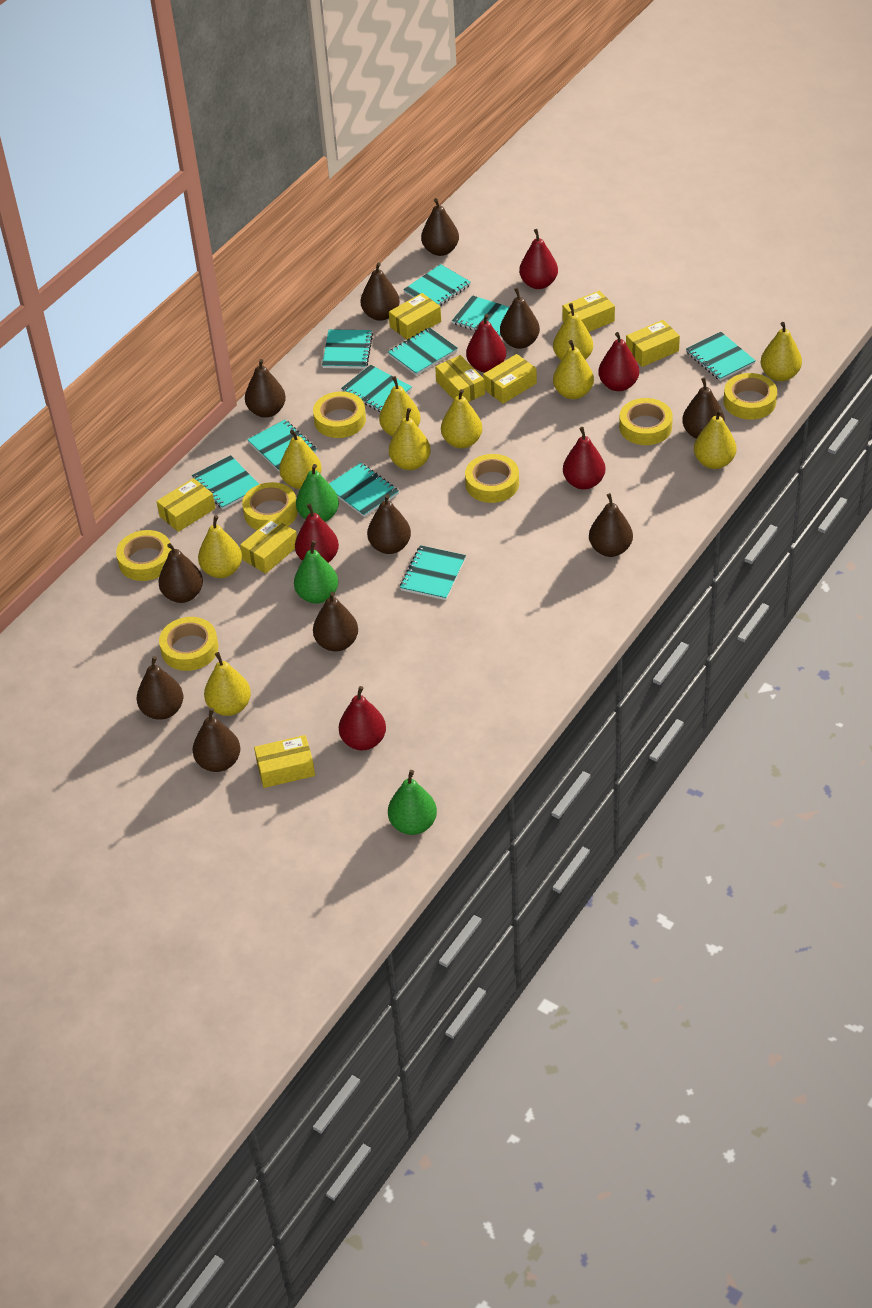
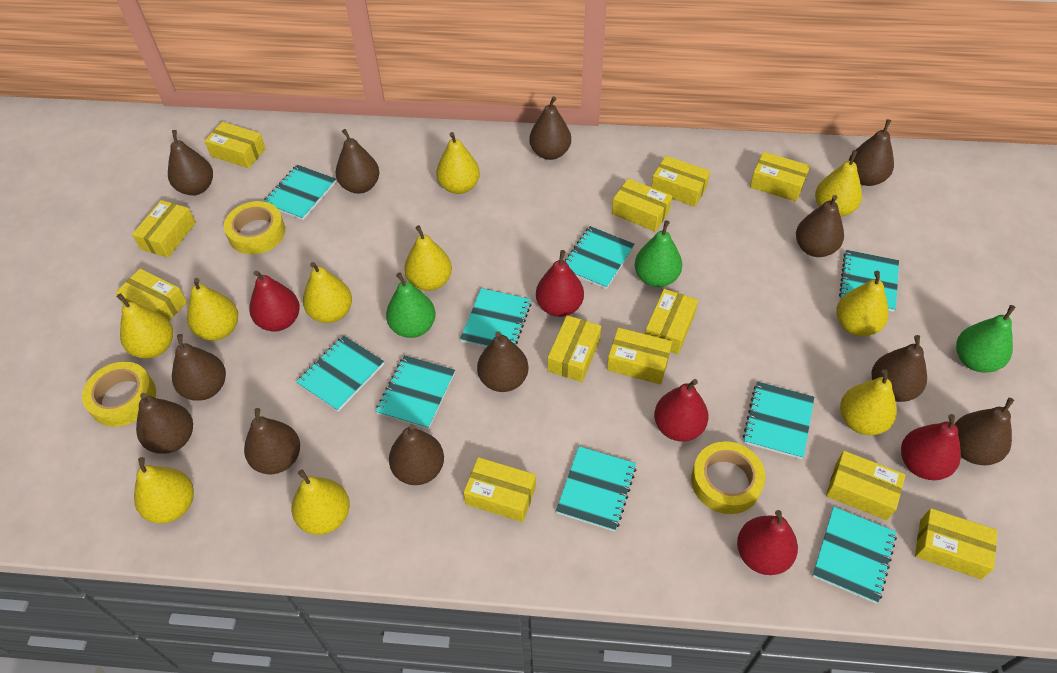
brown pear: [137,656,183,720] [158,543,203,603] [192,708,240,772] [245,359,286,418] [313,592,358,652] [360,262,400,321] [367,494,411,554] [421,198,459,256] [500,287,540,349] [589,493,633,557] [682,377,725,439] = 11 -> [136,393,193,454] [168,130,213,195] [172,334,226,401] [244,408,300,474] [335,129,379,194] [389,424,444,485] [477,331,528,392] [529,96,571,160] [796,195,844,257] [849,119,894,186] [871,335,927,402] [955,398,1014,465] = 12
red pear: [295,503,339,563] [339,686,386,750] [466,314,506,372] [519,229,558,289] [563,427,605,490] [598,332,639,391] = 6 -> [249,271,300,331] [536,250,584,317] [654,379,709,442] [737,510,798,575] [901,414,961,480] = 5
turquoise notebook: [192,455,259,509] [247,420,317,472] [322,329,373,369] [329,463,399,517] [341,365,412,412] [388,327,458,376] [400,545,466,600] [403,264,471,306] [452,295,509,337] [686,332,756,381] = 10 -> [263,165,336,220] [296,335,384,412] [376,355,455,429] [460,288,531,347] [556,446,637,532] [565,226,635,289] [743,382,814,459] [812,507,897,603] [839,250,899,312] = 9
yellow box: [156,478,215,532] [240,518,297,574] [254,735,315,788] [389,293,441,340] [435,355,485,402] [483,354,537,404] [562,291,615,332] [626,320,680,367] = 8 -> [115,269,187,321] [132,200,196,258] [204,122,266,168] [463,457,536,522] [547,315,601,382] [607,328,672,384] [612,178,672,232] [645,289,698,354] [651,156,710,207] [750,152,810,202] [826,451,905,521] [915,508,998,579] = 12
yellow tape: [116,530,172,581] [159,617,219,671] [242,482,298,530] [313,392,366,438] [465,454,519,503] [619,398,673,445] [724,373,777,420] = 7 -> [82,362,156,427] [224,201,285,254] [691,441,765,514] = 3

